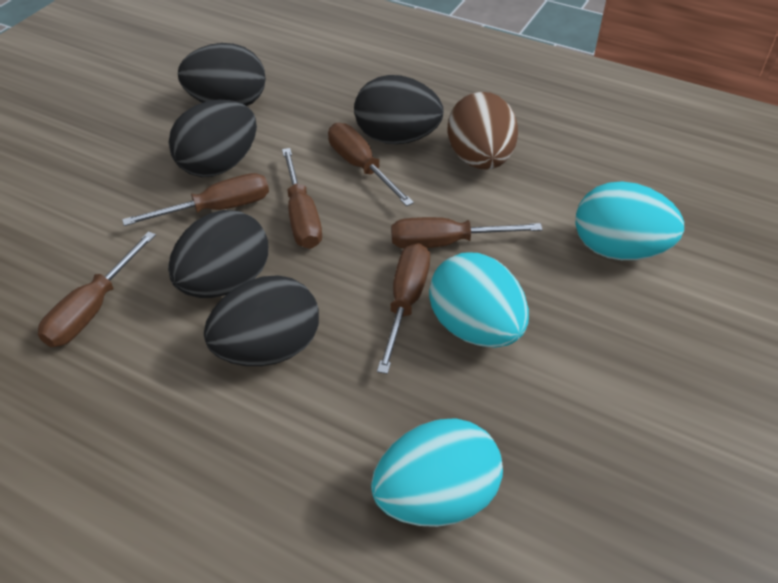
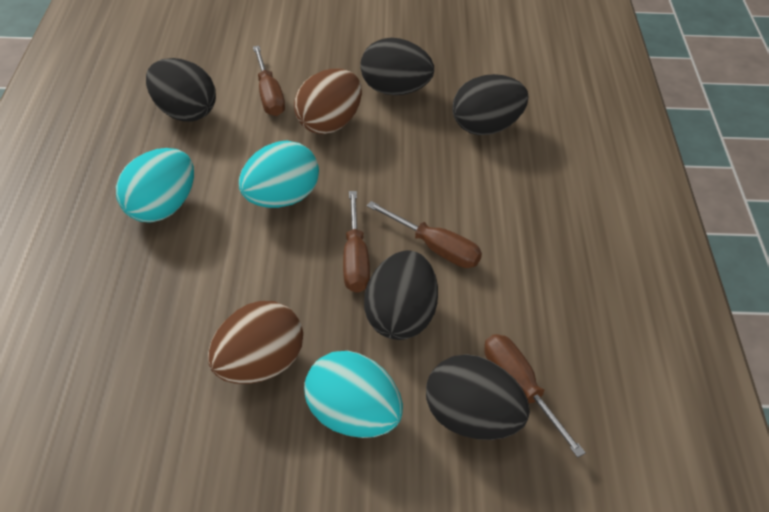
brown egg: [447,92,518,170] = 1 -> [208,301,303,384] [294,69,362,134] = 2
brown screwdriver: [38,231,156,347] [122,173,269,226] [282,148,322,249] [328,123,414,206] [377,243,430,374] [391,217,543,249] = 6 -> [253,46,285,116] [343,191,370,293] [367,201,482,268] [484,334,586,458] = 4

